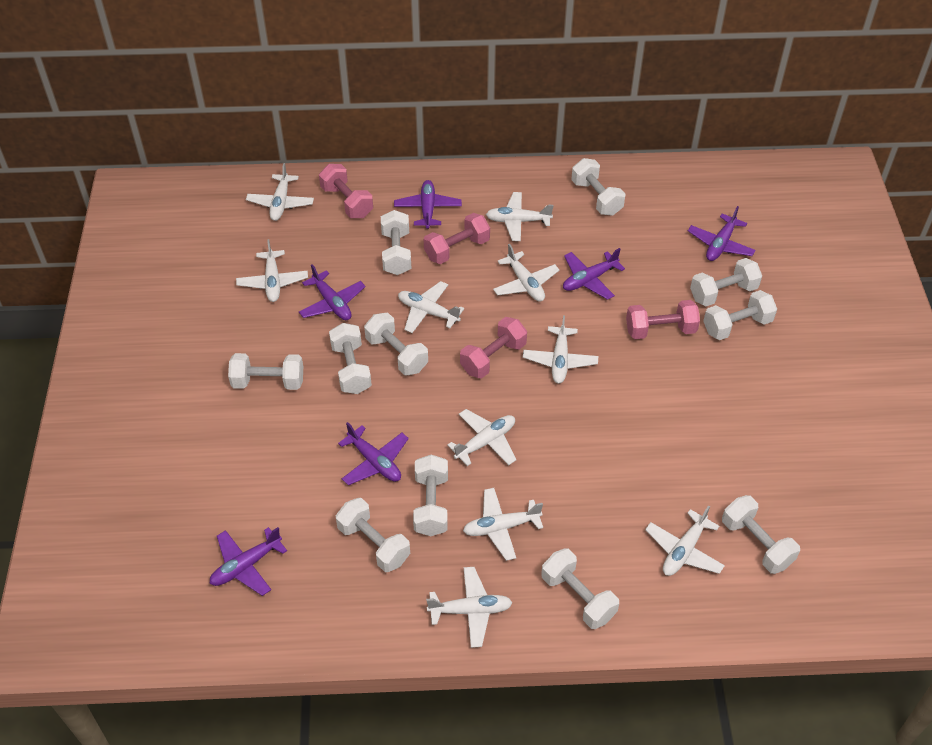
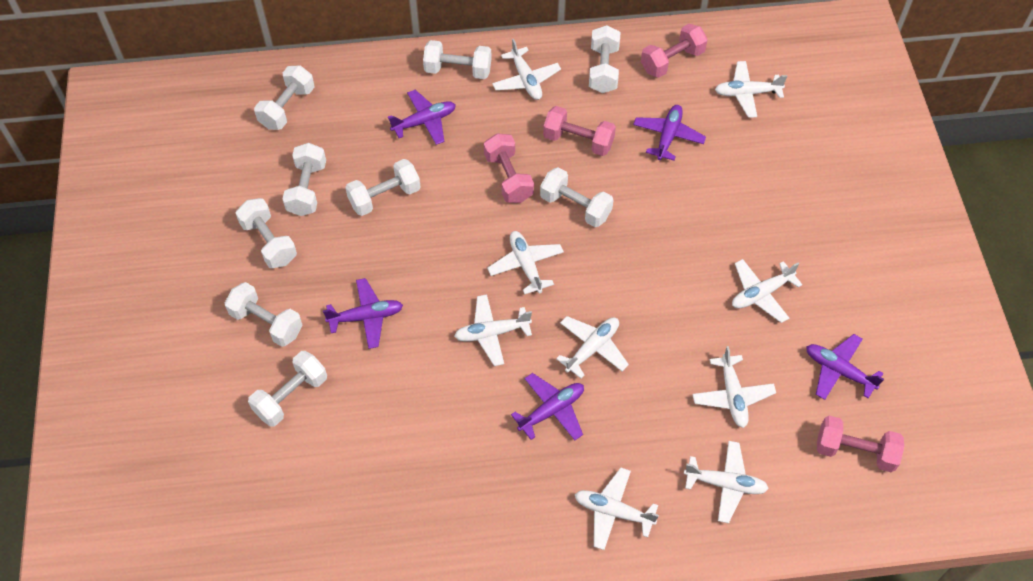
purple plane: [210,527,287,596] [299,264,366,320] [338,422,409,485] [394,180,462,229] [563,248,625,300] [688,206,756,261] = 6 -> [323,278,403,349] [388,90,456,145] [511,373,584,440] [633,105,706,161] [806,334,884,400] = 5
white dumbbell: [228,353,303,390] [329,323,372,394] [336,498,410,572] [364,313,428,375] [381,210,412,275] [413,455,448,536] [541,548,619,629] [571,158,625,215] [690,258,762,306] [703,290,777,340] [722,495,800,574] = 11 -> [225,282,303,347] [236,198,297,268] [248,351,327,427] [254,65,315,130] [283,143,326,216] [345,159,420,216] [423,40,492,79] [540,167,614,227] [589,25,620,93] = 9
white plane: [236,239,308,302] [246,163,314,221] [398,281,464,333] [426,567,513,648] [447,409,516,466] [463,488,543,561] [486,192,554,241] [493,244,559,302] [523,315,598,384] [645,506,725,576] = 10 -> [454,294,532,366] [487,231,564,294] [492,39,561,100] [556,316,629,378] [575,468,659,550] [684,441,769,523] [692,346,776,428] [715,61,788,118] [732,259,802,323] = 9

